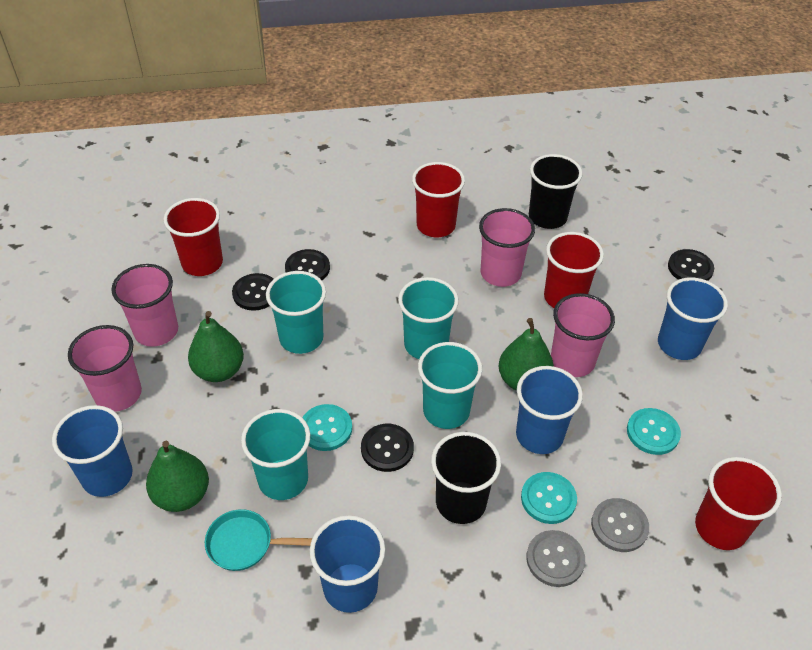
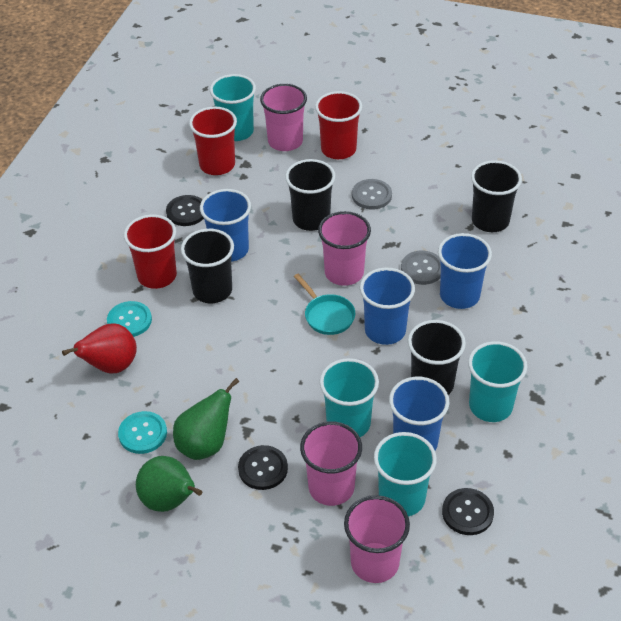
black button: [232,273,273,311] [285,249,330,280] [361,424,414,472] [668,249,714,281] = 4 -> [166,195,204,226] [238,445,288,490] [442,488,494,535] = 3
black cup: [431,432,501,524] [529,154,583,229] = 2 -> [181,229,234,303] [285,159,336,231] [408,320,466,395] [471,160,522,232] = 4
green pear: [146,441,209,512] [188,311,244,382] [498,318,554,391] = 3 -> [136,456,202,512] [173,378,240,460] = 2
red cup: [163,198,223,276] [412,162,465,237] [544,232,604,308] [695,457,782,550] = 4 -> [124,215,177,289] [189,107,237,175] [315,91,362,159] = 3
red pear: none = 0 -> [62,323,137,373] = 1
turquoise button: [302,404,352,451] [521,472,577,524] [627,408,681,455] = 3 -> [107,301,152,337] [118,411,167,454] = 2

